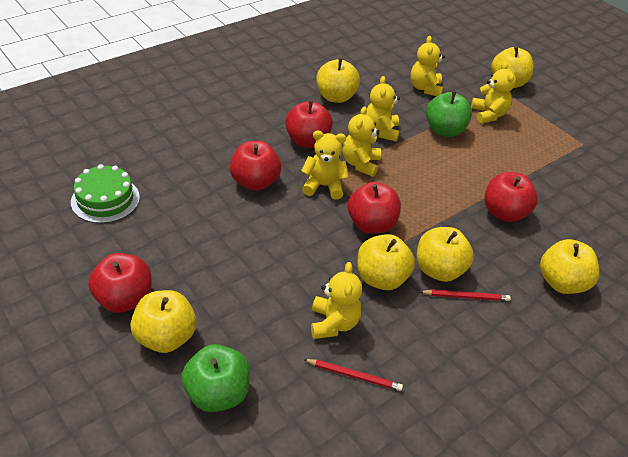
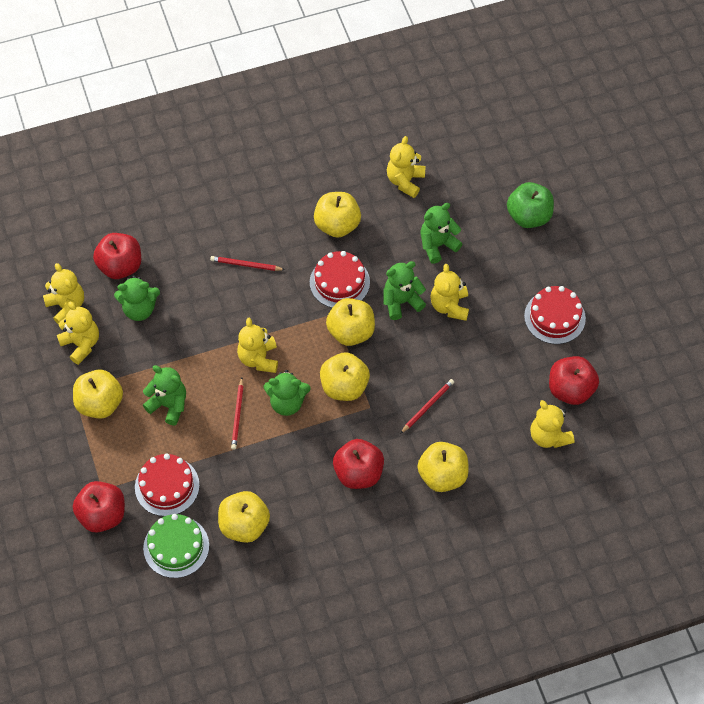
green apple: [182,344,250,412] [426,91,472,137] = 2 -> [507,182,554,228] = 1
green teddy bear: none = 0 -> [114,275,160,321] [143,365,186,426] [264,370,310,416] [383,261,426,320] [420,203,462,264] = 5
red apple: [88,253,152,313] [230,141,281,191] [285,100,333,148] [348,182,401,234] [485,172,538,222] = 5 -> [73,481,125,532] [93,233,141,279] [333,439,384,489] [549,356,599,405] = 4
red cake: none = 0 -> [135,454,200,516] [310,251,370,308] [524,286,586,344] = 3
red pencil: [303,359,403,391] [420,289,511,301] = 2 -> [210,256,285,271] [231,378,244,449] [400,379,454,434] = 3

